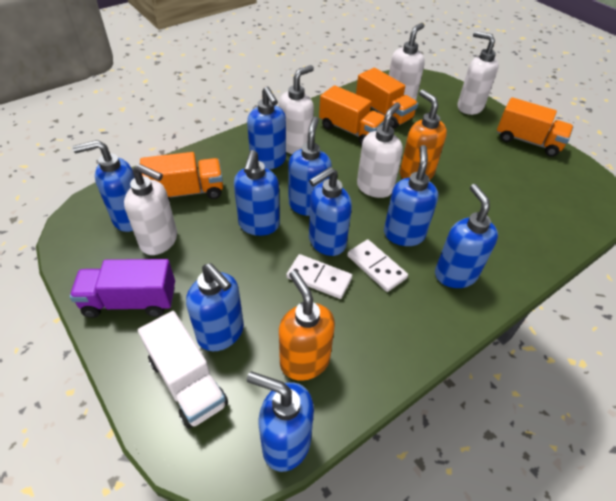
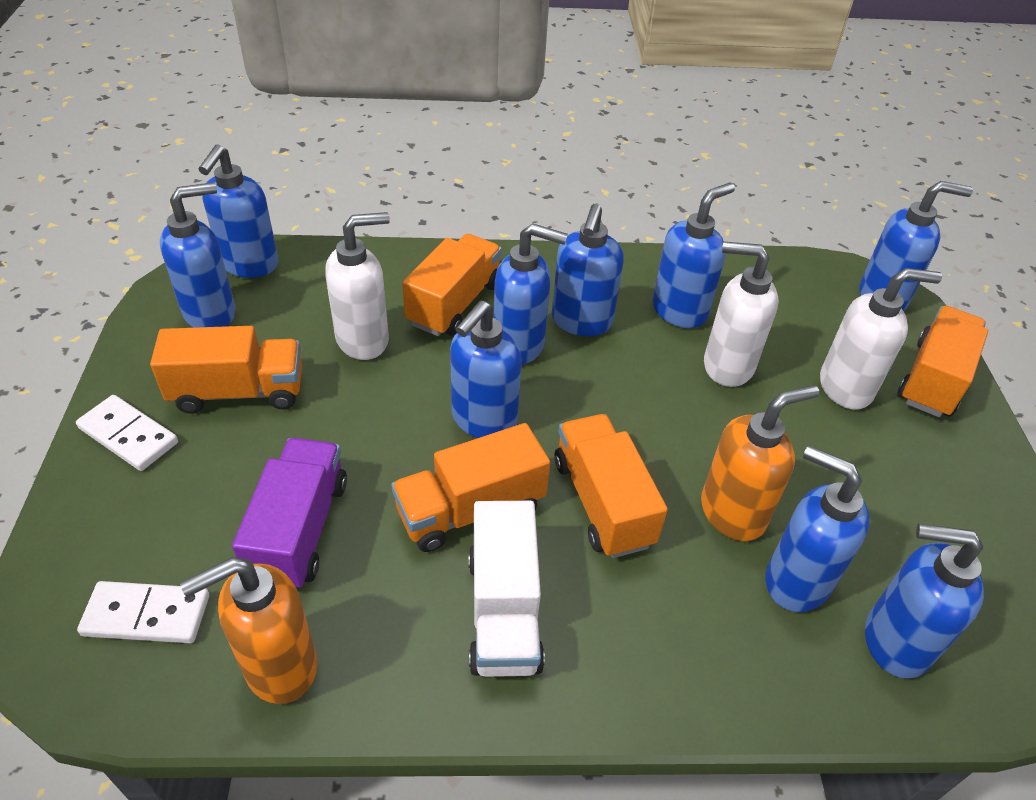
orange truck: [140,152,223,199] [319,85,385,145] [356,68,418,128] [497,97,573,157] = 4 -> [150,326,302,414] [391,423,550,552] [402,234,502,336] [554,414,668,558] [898,306,988,417] = 5
white soap dispenser: [124,164,177,255] [279,65,314,154] [357,102,403,198] [389,23,425,100] [458,31,499,115] = 5 -> [325,212,390,360] [704,242,778,387] [820,268,942,410] = 3

